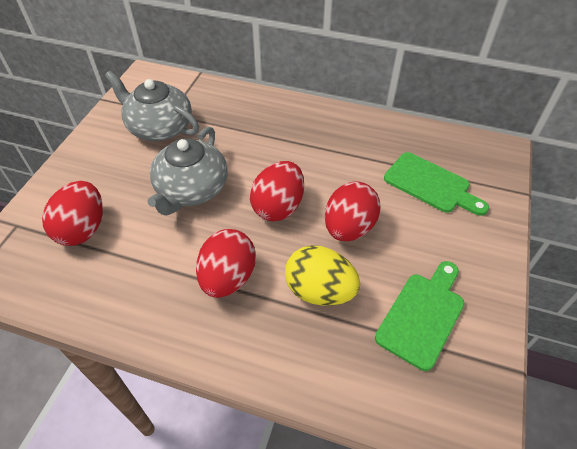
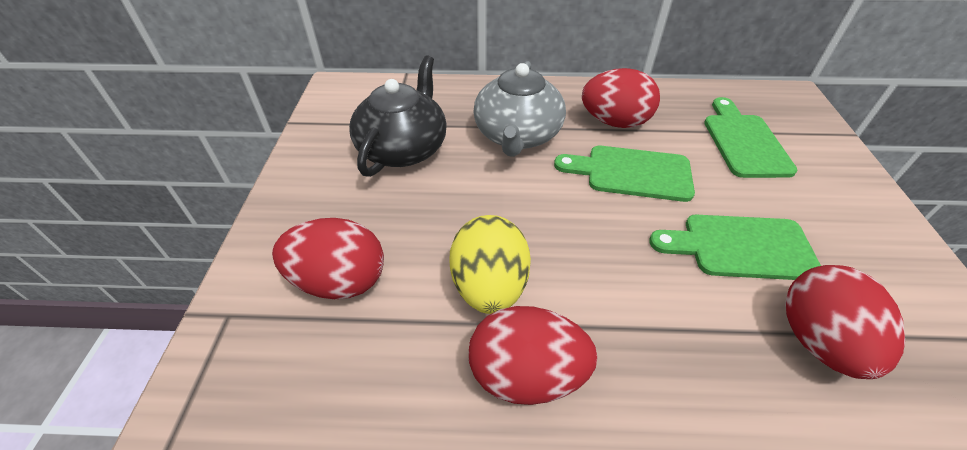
black teapot: none = 0 -> [349,55,447,177] = 1
green cutting board: [375,261,465,371] [384,152,489,216] = 2 -> [554,146,695,202] [649,215,821,280] [704,97,797,178] = 3
grey teapot: [105,71,199,141] [147,127,228,216] = 2 -> [473,61,566,157] = 1

